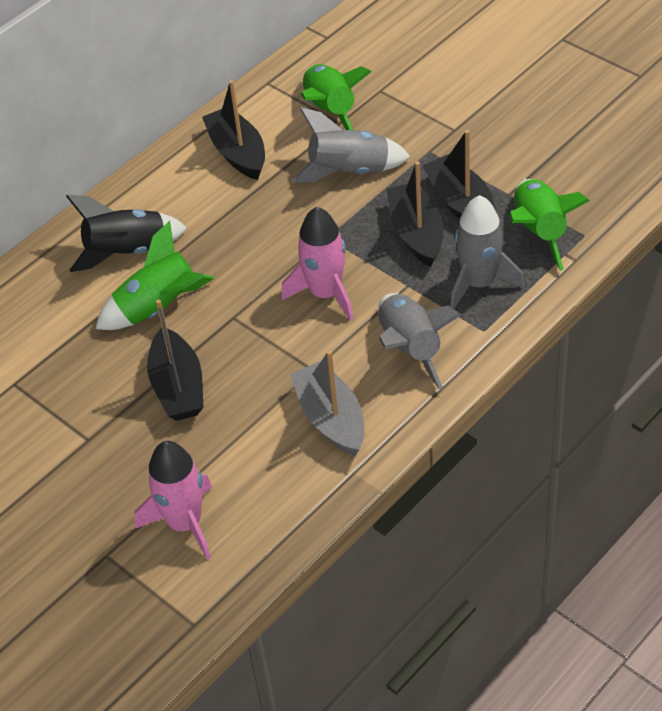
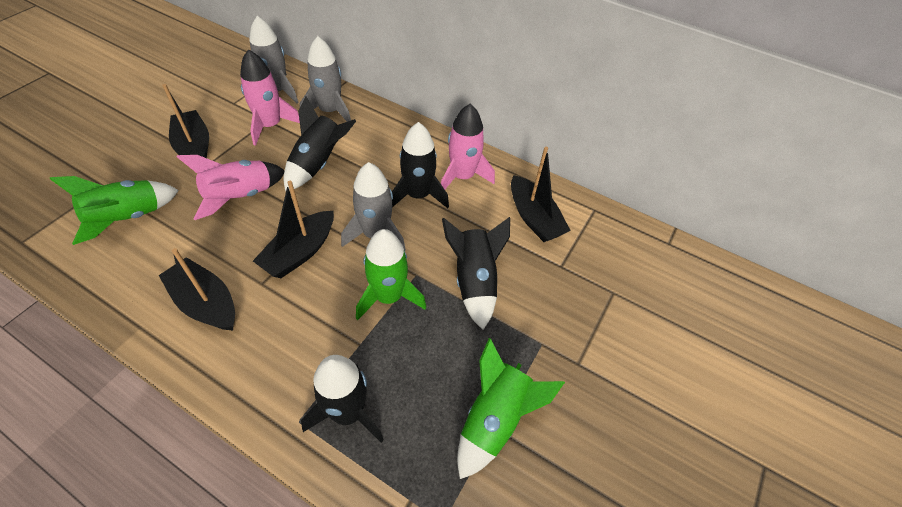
black rocket: [66,195,187,272] = 1 -> [284,96,356,191] [301,355,384,442] [392,122,449,208] [442,217,510,330] = 4
grey boat: [290,350,364,456] = 1 -> none = 0
pink rocket: [135,441,212,560] [281,207,353,321] = 2 -> [177,155,285,220] [240,49,300,146] [441,104,495,189] = 3

